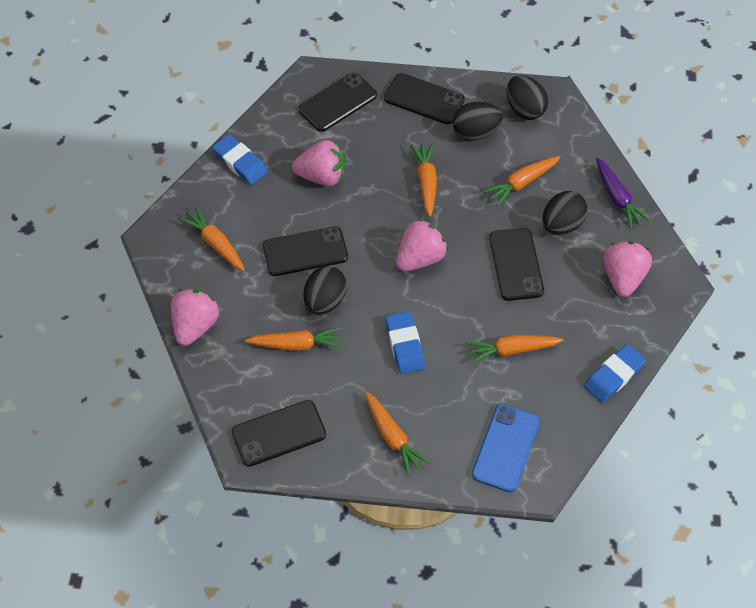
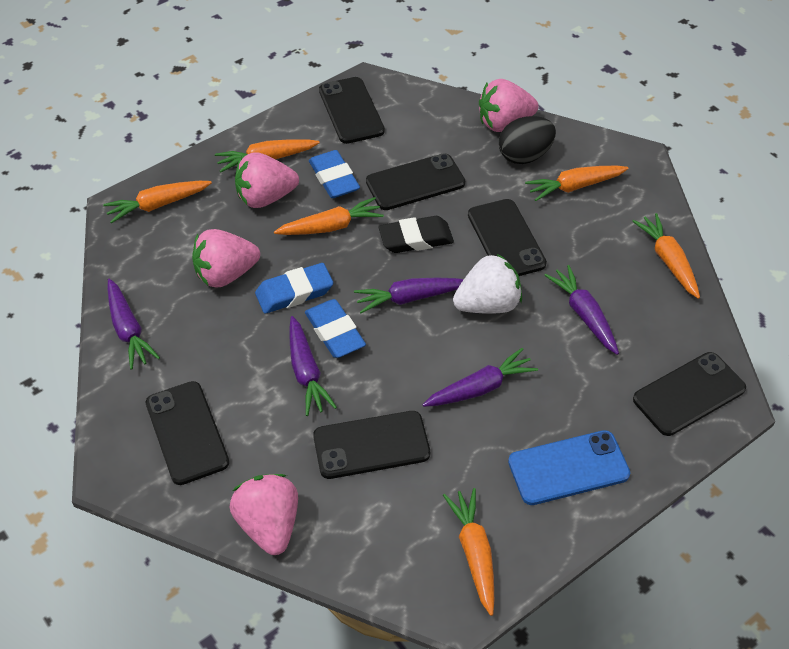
black egg: [303,266,347,315] [452,102,503,140] [507,75,548,120] [542,191,588,235] = 4 -> [499,116,556,164] = 1
black eraser: none = 0 -> [378,216,454,253] = 1
black phone: [232,400,326,467] [263,226,348,276] [299,73,377,132] [384,73,465,124] [489,228,544,301] = 5 -> [145,381,229,485] [313,411,430,479] [319,77,385,144] [366,153,465,210] [468,199,547,276] [633,352,746,436] = 6
purple carrot: [596,157,651,229] = 1 -> [107,279,160,370] [290,316,337,416] [354,278,464,313] [423,348,538,407] [544,265,619,355] = 5
white strawberry: none = 0 -> [453,253,522,314] = 1

